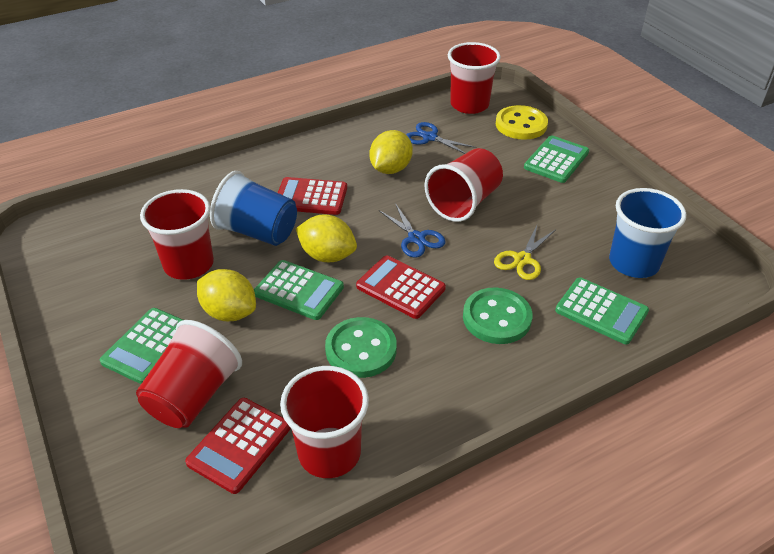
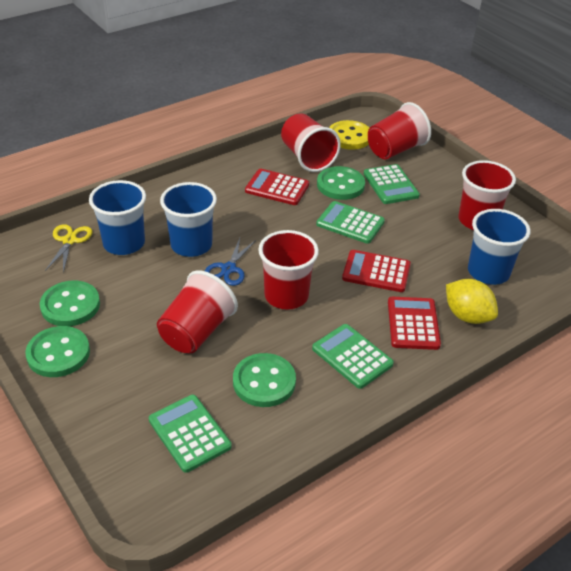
blue cup: [210,171,297,246] [609,188,686,278] = 2 -> [89,180,146,255] [160,182,217,257] [468,209,530,285] = 3
blue scissors: [379,203,446,258] [406,122,477,154] = 2 -> [205,238,256,286] = 1
green button: [325,317,397,378] [463,287,533,344] = 2 -> [25,326,90,377] [40,280,100,326] [233,353,296,407] [317,166,365,200] = 4
yellow lemon: [197,269,256,321] [296,215,357,262] [369,130,413,174] = 3 -> [446,279,498,324] = 1

